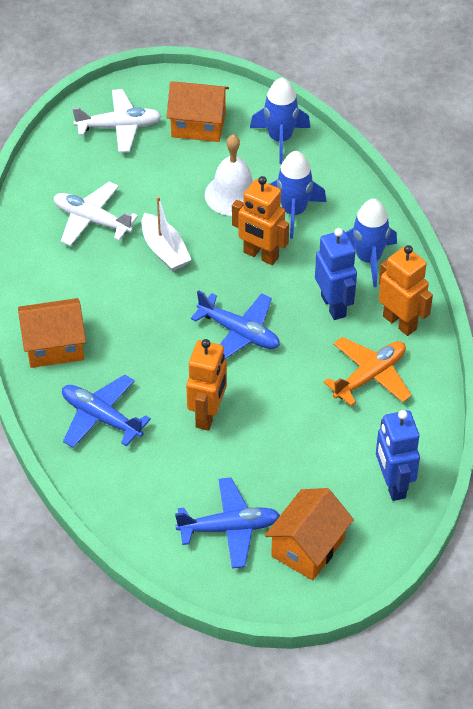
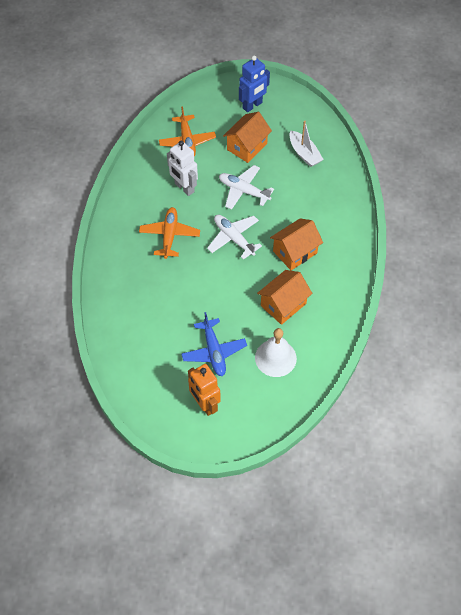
blue plane: [62,375,151,448] [175,478,280,569] [191,290,280,359] = 3 -> [181,312,247,376] = 1
blue robot: [315,228,357,320] [376,410,420,501] = 2 -> [239,55,270,112] = 1
blue rocket: [250,77,310,164] [270,151,326,239] [346,199,397,287] = 3 -> none = 0
orange plane: [323,337,412,406] = 1 -> [139,207,200,259] [159,106,216,157] = 2
orange robot: [186,339,227,431] [232,176,289,265] [379,245,433,336] = 3 -> [188,364,221,416] = 1
white robot: none = 0 -> [167,141,198,196] = 1

